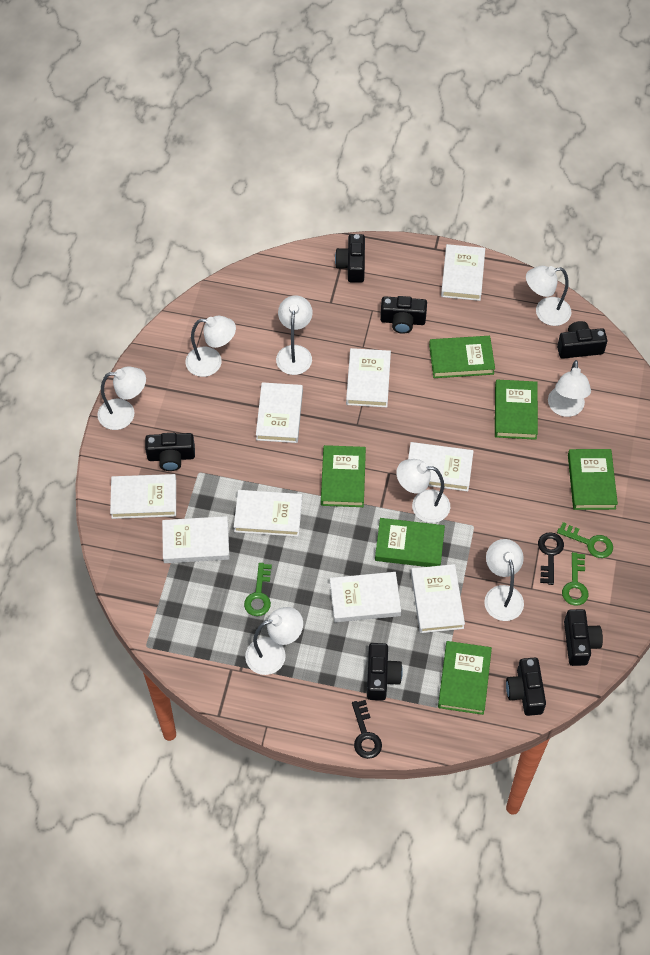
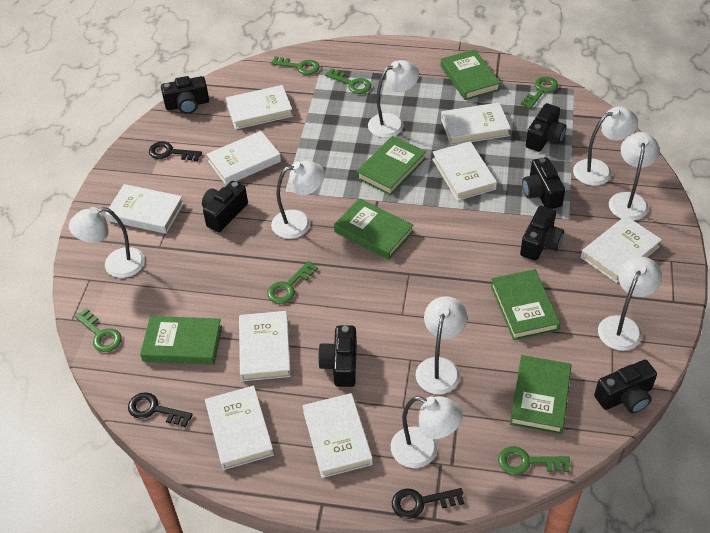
black key: [352,700,382,759] [538,532,564,585] = 2 -> [128,392,193,427] [149,141,202,161] [392,488,464,519] = 3
green key: [244,563,272,616] [557,522,613,558] [562,552,588,606] = 3 -> [75,308,122,352] [267,261,318,304] [271,56,320,75] [325,69,371,94] [498,446,570,475] [521,77,558,109] = 6

